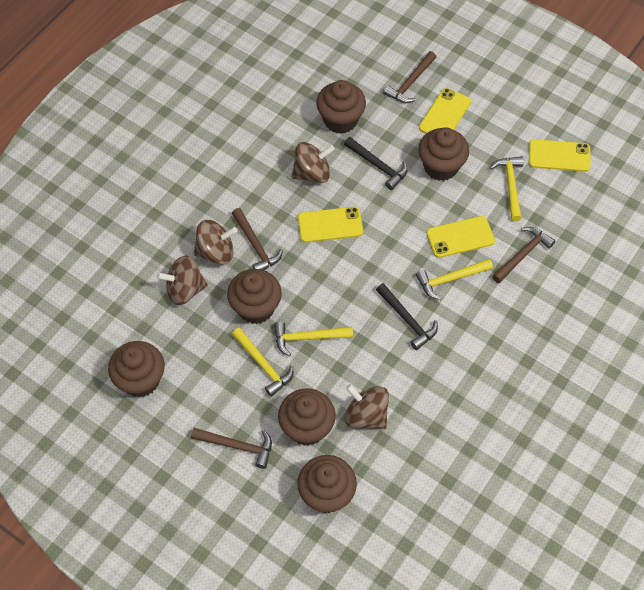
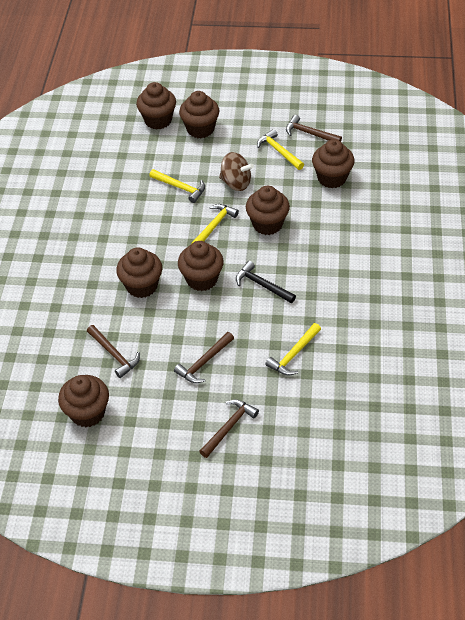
black hammer: [344,137,408,190] [376,283,438,350] = 2 -> [236,261,296,303] = 1
brown cupcake: [108,341,165,397] [227,269,282,324] [278,388,336,446] [297,455,357,513] [316,80,366,134] [418,127,469,181] = 6 -> [58,375,109,427] [116,248,162,298] [136,82,176,129] [178,241,224,291] [179,91,219,138] [246,186,290,235] [312,139,355,188] = 7
brown spinning top: [156,256,208,305] [193,220,238,265] [291,142,335,183] [345,384,389,429] = 4 -> [219,152,254,191] = 1
yellow phone: [298,207,363,243] [419,88,471,134] [426,216,495,258] [529,139,591,172] = 4 -> none = 0

